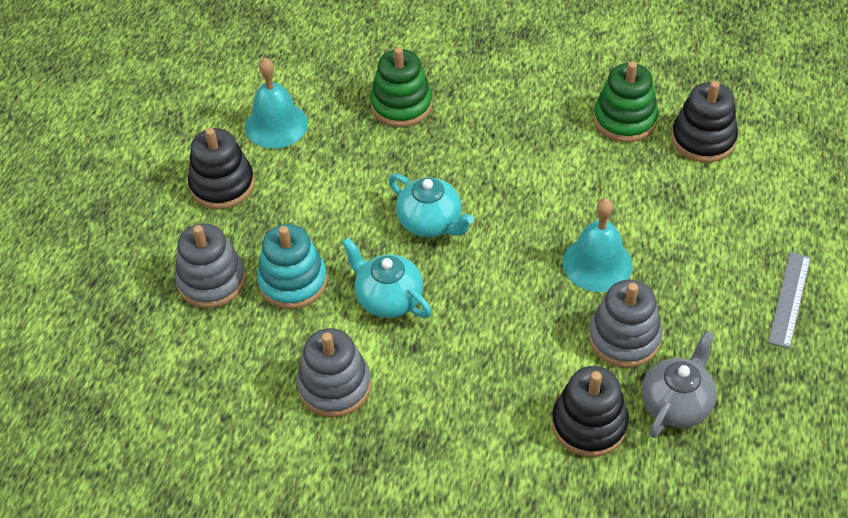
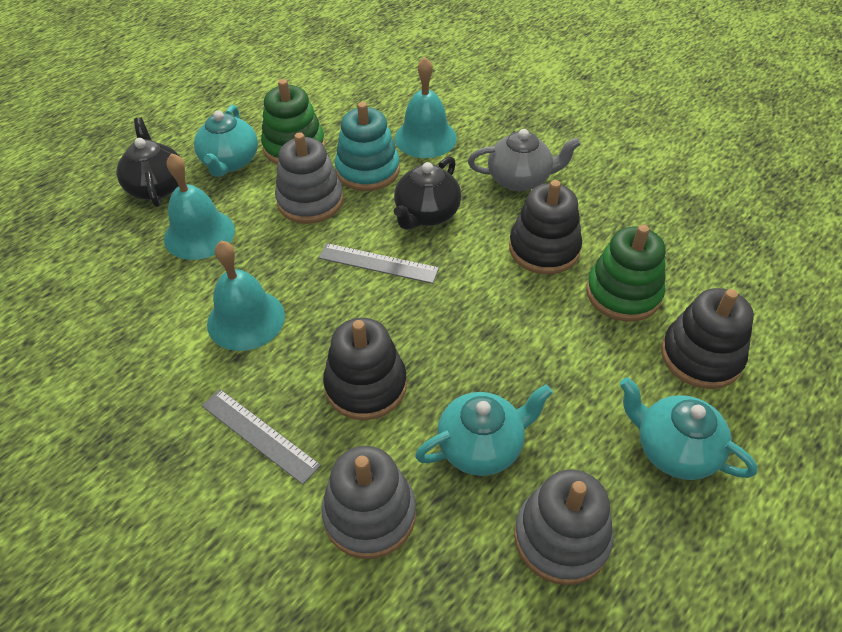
black teapot: none = 0 -> [117,117,179,207] [394,156,461,230] = 2
grey ruler: [768,252,811,349] = 1 -> [201,389,321,485] [319,243,439,284] = 2
turquoise bell: [245,58,308,149] [563,198,633,292] = 2 -> [164,153,235,260] [207,241,285,351] [395,57,457,158] = 3
turquoise teapot: [342,237,432,318] [388,174,474,237] = 2 -> [194,105,258,177] [415,384,553,476] [620,377,757,480] = 3

